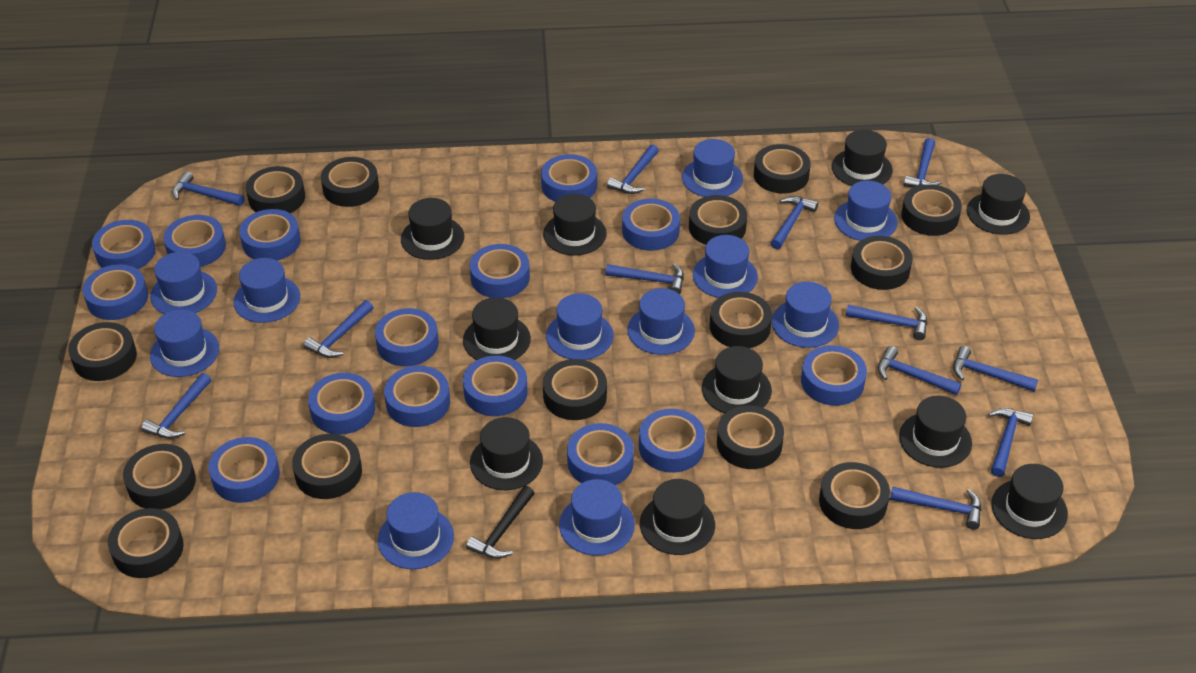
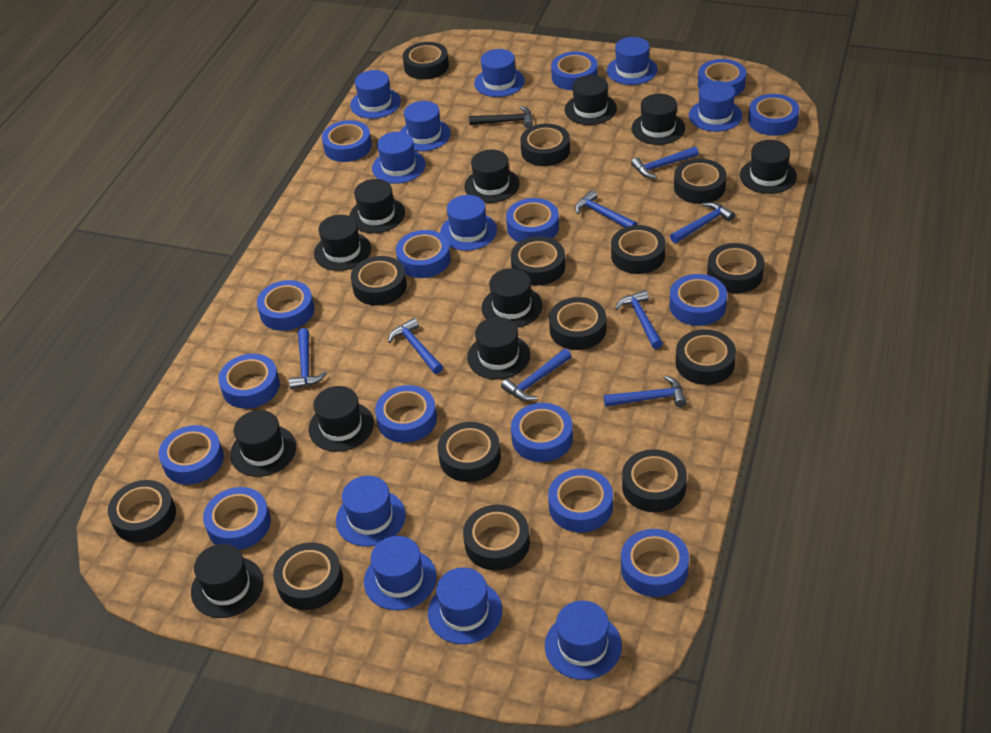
black hat: [401,198,464,260] [463,297,531,360] [470,417,543,490] [543,194,607,255] [640,479,715,555] [702,346,772,413] [832,130,893,186] [899,396,972,468] [967,174,1030,235] [992,464,1068,539] = 10 -> [191,544,263,618] [230,410,296,477] [308,386,374,452] [314,215,371,271] [349,179,405,233] [464,150,519,203] [467,317,530,380] [482,268,542,328] [565,75,617,125] [631,94,685,145] [740,140,797,194] = 11
blue hammer: [141,373,211,439] [172,171,244,206] [303,300,374,358] [605,264,684,294] [607,144,659,194] [771,196,818,249] [846,305,927,340] [878,346,962,395] [890,486,982,530] [903,138,942,187] [953,346,1038,392] [988,408,1033,477] = 12 -> [289,328,327,389] [388,318,443,374] [501,349,572,401] [575,190,637,227] [604,376,687,407] [615,290,663,349] [631,146,699,178] [670,202,735,243] = 8

